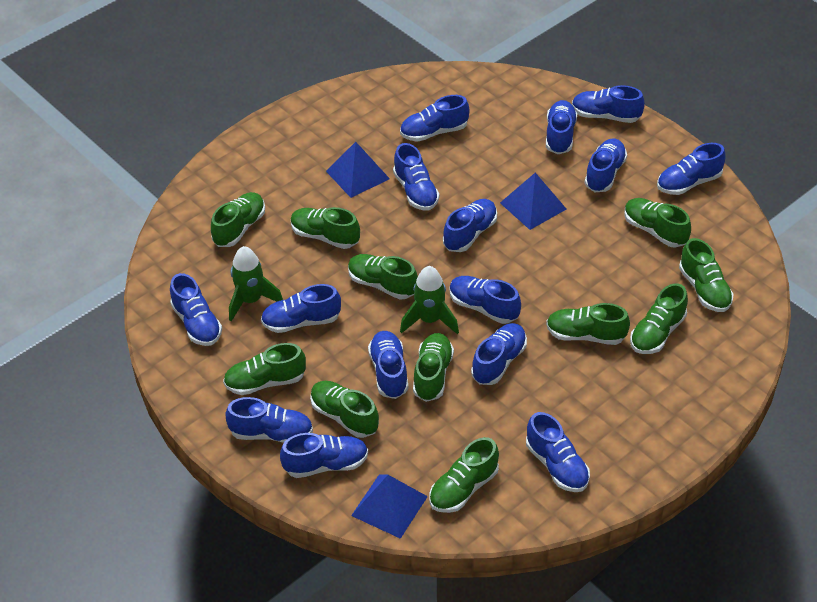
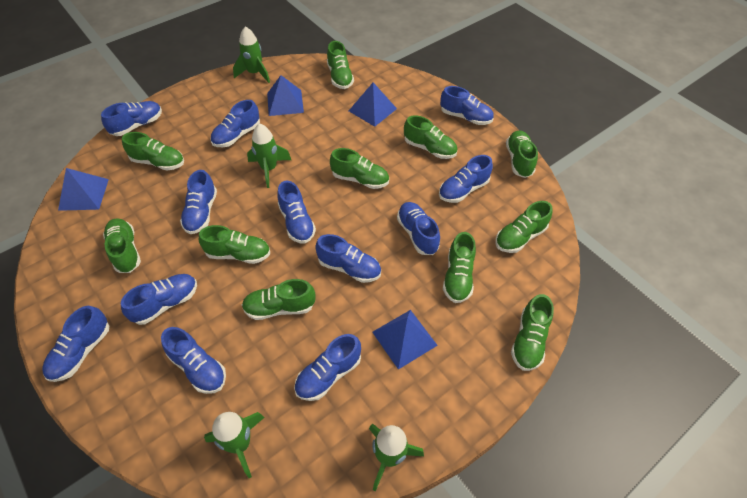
blue pyramid: [326,142,390,198] [351,475,428,539] [500,173,566,230] = 3 -> [58,168,109,211] [267,75,304,116] [349,82,397,127] [372,310,438,370] = 4
blue shoe: [170,273,222,346] [225,397,313,443] [261,284,341,333] [280,433,368,478] [368,331,408,399] [393,143,439,210] [400,95,469,142] [443,199,497,252] [450,276,521,324] [471,323,527,385] [526,412,590,492] [546,100,577,154] [572,85,645,123] [585,138,627,192] [657,143,726,195] = 15 -> [42,306,109,382] [101,101,162,136] [121,274,197,325] [161,327,226,394] [180,170,217,234] [210,100,260,147] [277,181,316,244] [294,334,361,401] [315,234,381,283] [397,202,440,255] [439,155,493,203] [440,86,494,125] = 12
green rocket: [229,246,283,321] [400,266,459,334] = 2 -> [204,412,265,478] [233,26,270,83] [247,123,291,188] [369,424,424,492] = 4

